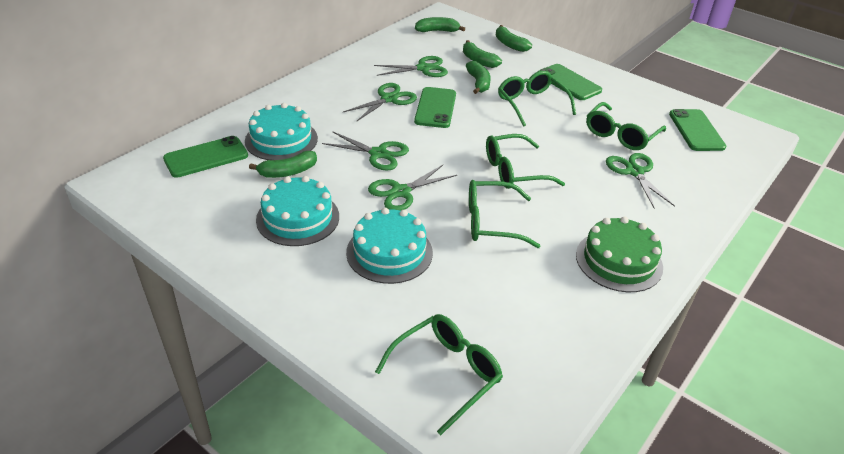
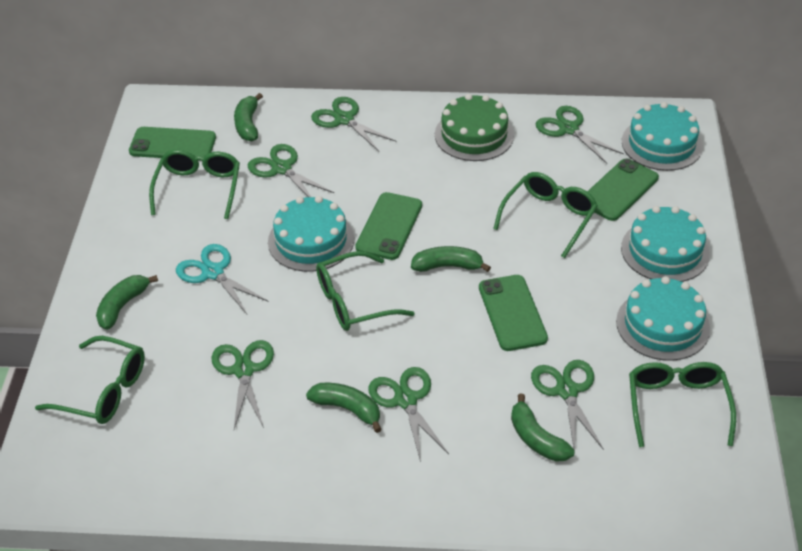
green scissors: [322,131,409,171] [343,83,417,122] [368,165,457,211] [374,56,448,77] [606,153,675,208] = 5 -> [212,340,274,429] [248,144,334,197] [311,97,396,151] [368,367,449,462] [531,360,604,454] [536,106,624,164] = 6
turquoise cake: [245,103,318,160] [256,176,339,246] [346,208,433,284] = 3 -> [268,196,354,272] [616,276,710,361] [621,206,710,282] [622,102,703,171] = 4
turquoise scissors: none = 0 -> [176,244,269,314] = 1

